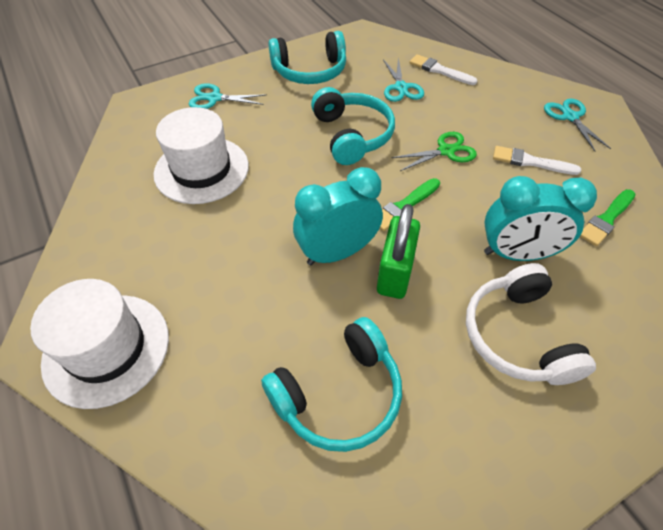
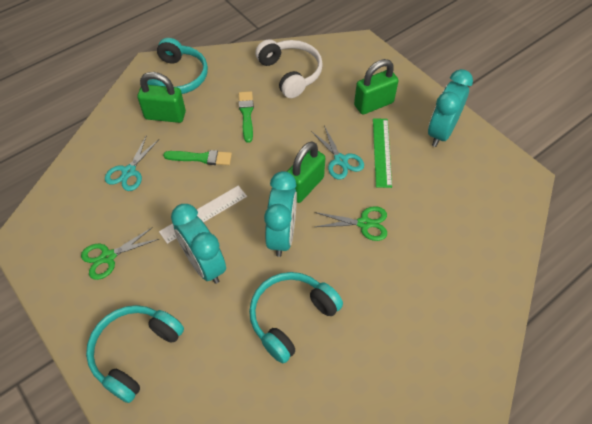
green padlock: [377,204,420,299] = 1 -> [138,72,186,123] [287,141,325,203] [354,59,399,115] = 3
green ruler: none = 0 -> [373,118,392,188] = 1
green scissors: [392,132,477,171] = 1 -> [81,227,159,280] [315,206,387,241] = 2
turquoise clock: [293,167,383,265] [484,176,597,261] = 2 -> [171,204,226,284] [264,171,297,257] [428,69,473,147] = 3
turquoise scissors: [189,83,266,109] [383,58,424,102] [544,99,611,151] = 3 -> [105,135,159,191] [311,126,364,180] = 2
white brush: [409,54,478,85] [493,146,581,175] = 2 -> none = 0
white hat: [30,279,169,409] [154,107,249,204] = 2 -> none = 0
white ruler: none = 0 -> [159,186,247,244] = 1

